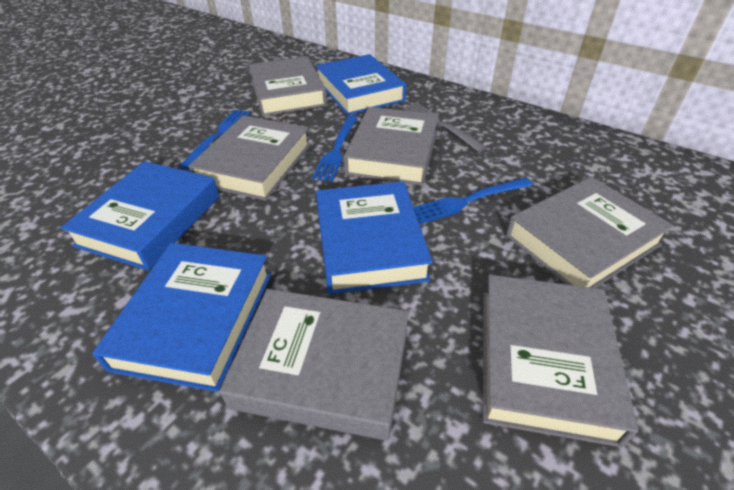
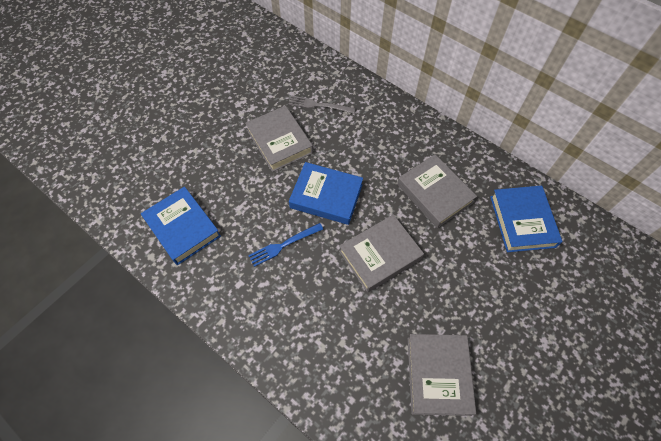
blue book: [60,161,219,270] [92,243,271,392] [316,54,406,115] [316,181,433,294] = 4 -> [141,187,221,265] [289,162,363,225] [490,186,562,252] = 3
blue fork: [179,110,251,169] [312,115,358,182] [413,177,532,224] = 3 -> [248,223,323,267] = 1
grey book: [189,115,310,201] [220,289,409,441] [249,56,327,116] [344,107,439,186] [483,275,638,447] [506,177,674,288] = 6 -> [245,106,313,172] [339,214,424,293] [397,154,477,228] [408,334,476,416] = 4

